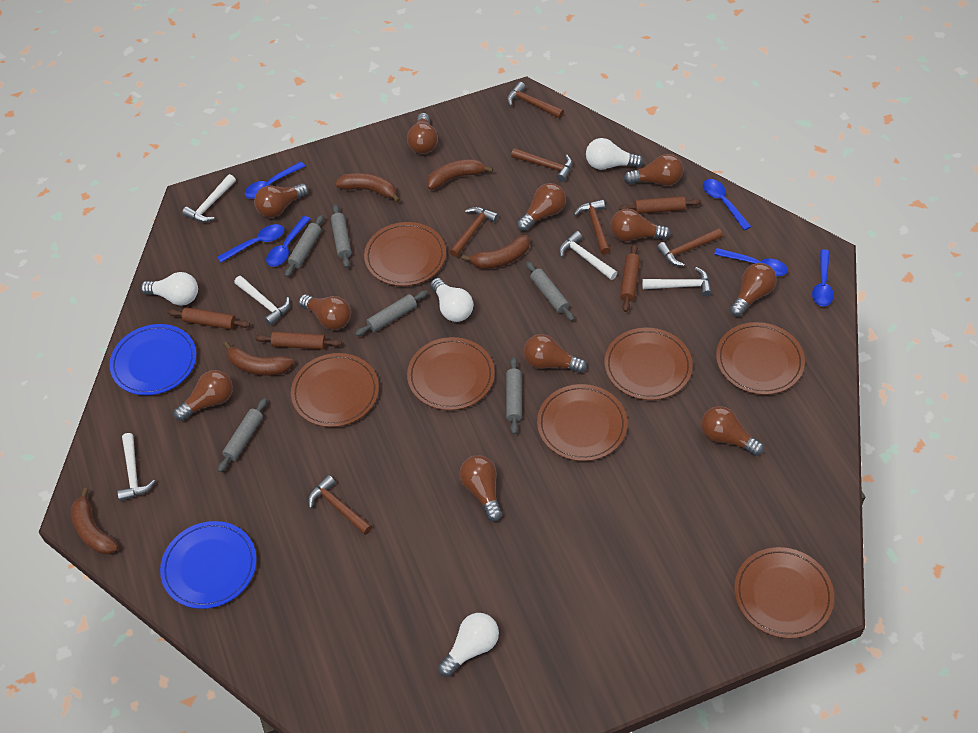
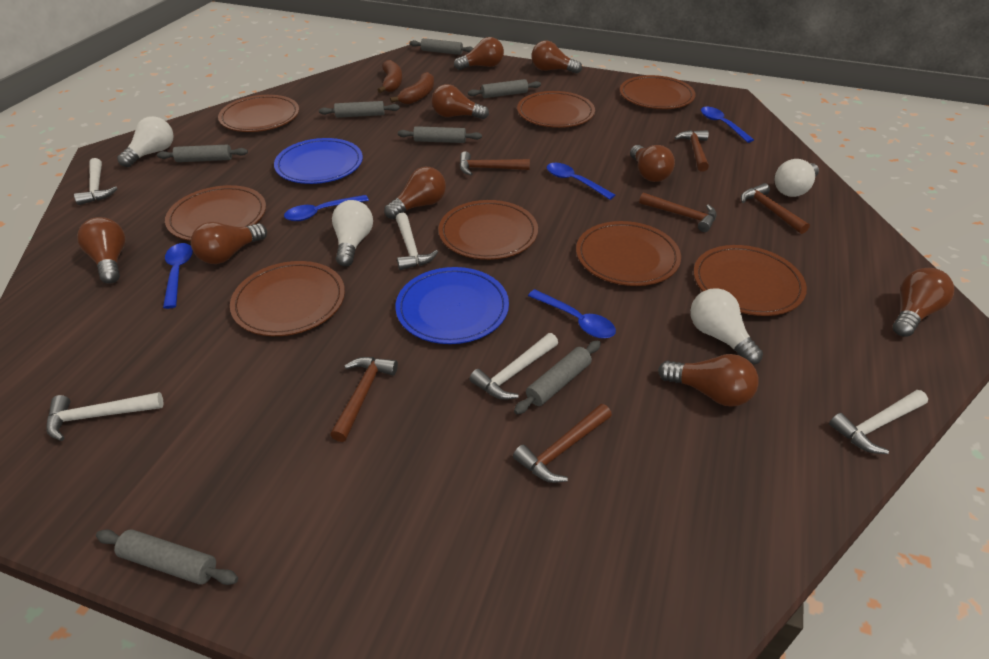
blue spoon: [217,224,285,262] [245,162,305,199] [266,216,310,267] [703,179,751,230] [714,248,788,276] [812,249,834,306] = 6 -> [163,243,193,309] [284,195,369,221] [528,289,616,339] [547,163,615,200] [701,107,754,143] = 5
brown banana: [71,488,118,554] [223,341,294,376] [335,173,400,203] [427,159,493,190] [462,235,530,269] = 5 -> [378,60,402,93] [390,72,434,104] = 2
brown light bulb: [174,370,233,421] [254,183,308,218] [299,294,351,330] [407,113,438,154] [460,455,502,521] [517,183,566,231] [524,334,587,373] [610,209,671,242] [624,154,683,186] [701,406,764,456] [730,263,777,317] = 11 -> [77,217,126,284] [191,222,267,264] [384,167,446,219] [432,84,489,119] [454,37,504,70] [531,41,582,74] [630,145,675,182] [658,354,759,407] [893,268,954,337] = 9
brown plate: [291,353,379,427] [364,222,446,286] [407,337,495,410] [537,384,627,461] [604,328,693,400] [716,322,805,395] [734,547,834,639] = 7 -> [165,185,266,241] [218,95,299,132] [230,261,345,336] [438,200,538,260] [517,91,595,128] [576,221,681,286] [620,75,696,109] [694,245,807,316] = 8
brown rolling pin: [167,307,250,329] [255,332,342,350] [619,196,701,214] [620,244,640,312] = 4 -> none = 0
grey rolling pin: [218,398,267,472] [285,215,324,277] [331,204,352,268] [355,290,428,336] [506,357,522,434] [526,261,574,321] = 6 -> [96,529,238,585] [157,144,248,162] [319,101,400,118] [398,126,482,143] [409,38,474,55] [468,79,541,98] [514,340,601,414] = 7

